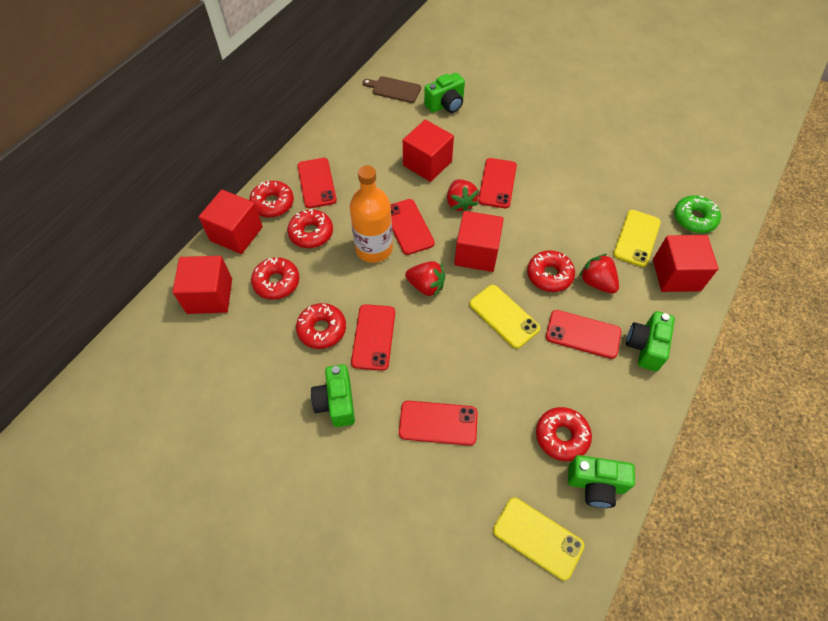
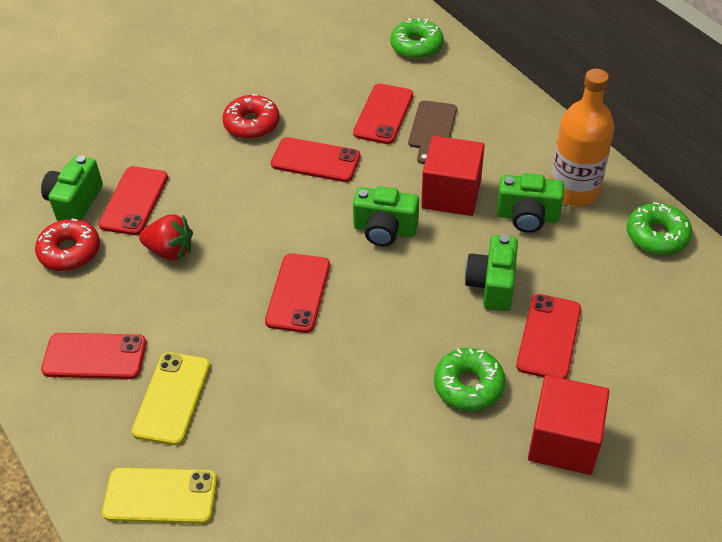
green donut: [674,195,721,233] = 1 -> [390,18,444,59] [434,348,505,411] [627,202,692,255] = 3
red cube: [172,256,232,314] [199,190,263,254] [403,120,454,182] [454,211,504,272] [653,235,718,292] = 5 -> [421,136,485,216] [528,375,610,475] = 2
red donut: [249,181,294,217] [251,257,299,300] [287,209,333,248] [296,303,346,349] [527,250,575,292] [536,407,592,461] = 6 -> [35,219,100,271] [222,94,280,139] = 2
red strawberry: [405,261,446,296] [447,179,479,212] [579,254,619,294] = 3 -> [139,215,193,261] = 1
yellow phone: [470,285,540,349] [493,498,584,580] [613,210,661,267] = 3 -> [102,468,217,524] [132,352,210,445] = 2

